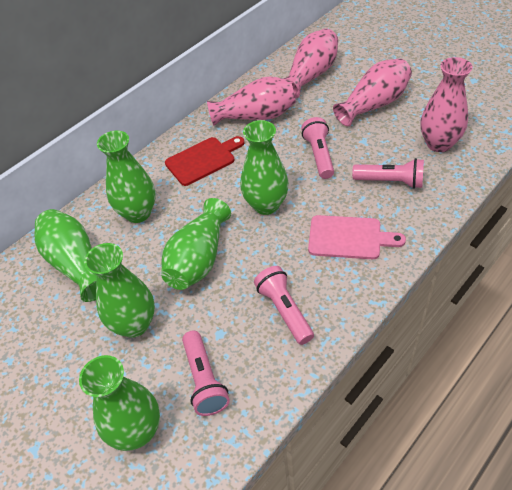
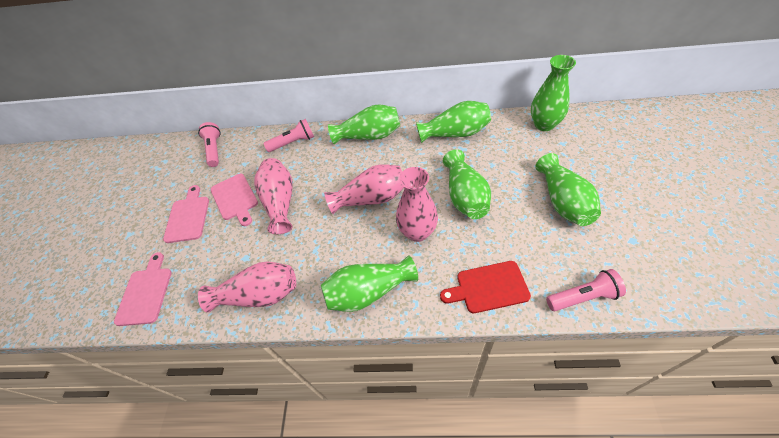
pink cutting board: [308,215,406,259] = 1 -> [114,252,172,326] [163,185,209,243] [210,174,258,226] = 3
pink flashlight: [182,331,230,416] [254,266,314,345] [301,117,334,179] [352,158,424,189] = 4 -> [198,122,221,167] [263,119,314,152] [546,269,626,311] = 3

